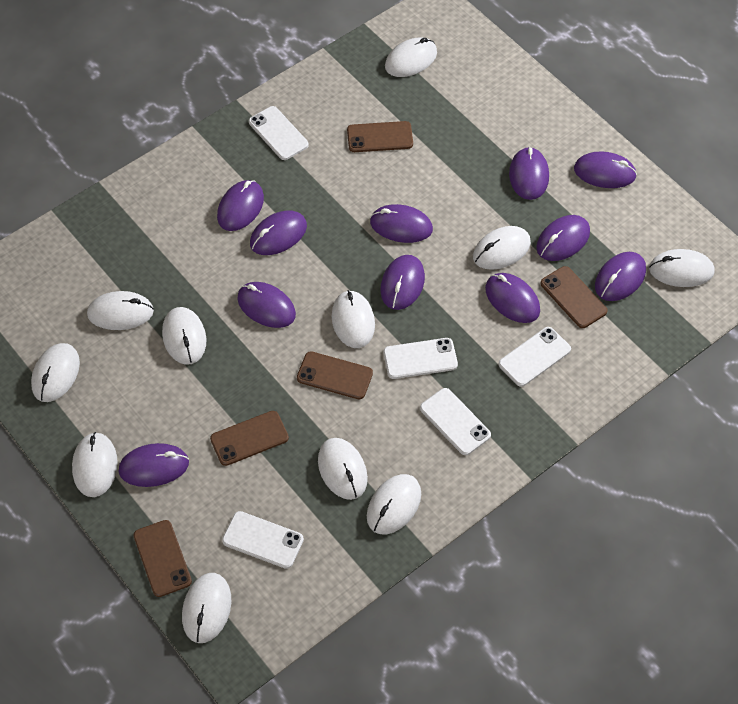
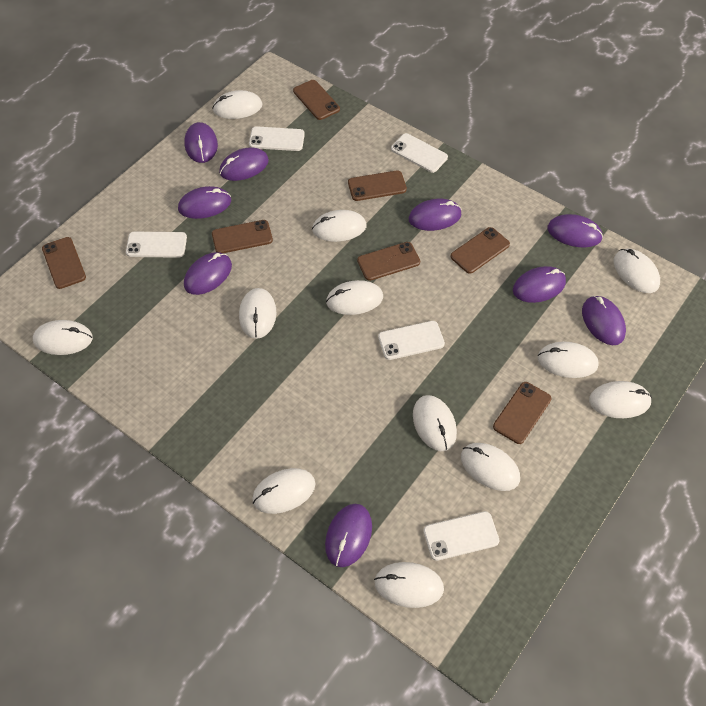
brown phone: [133,520,192,597] [210,411,289,466] [297,351,373,400] [347,121,413,152] [541,266,608,328] = 5 -> [42,237,86,289] [212,220,273,253] [293,80,340,120] [348,170,407,201] [357,242,420,281] [450,227,510,274] [493,382,551,444] = 7
purple mouse: [118,443,189,487] [217,180,264,231] [237,282,296,328] [250,210,307,255] [370,204,433,243] [380,255,425,310] [485,273,540,323] [509,147,549,200] [536,215,590,261] [574,152,637,188] [595,252,646,301] = 11 -> [178,186,231,219] [184,252,232,295] [185,122,218,163] [219,148,269,181] [325,504,372,567] [409,199,462,231] [513,266,566,303] [547,214,603,247] [582,296,626,345] = 9
white mouse: [31,343,80,402] [72,432,118,497] [87,291,154,330] [162,307,206,365] [182,573,231,643] [318,438,368,500] [332,290,375,348] [367,474,421,534] [385,37,437,77] [473,226,531,270] [649,249,715,287] = 11 -> [33,320,93,355] [212,90,262,119] [239,288,276,339] [252,468,316,514] [312,210,367,242] [326,280,383,315] [374,562,444,608] [413,395,457,451] [461,443,520,491] [537,341,599,378] [589,381,652,418] [614,249,660,293] = 12

